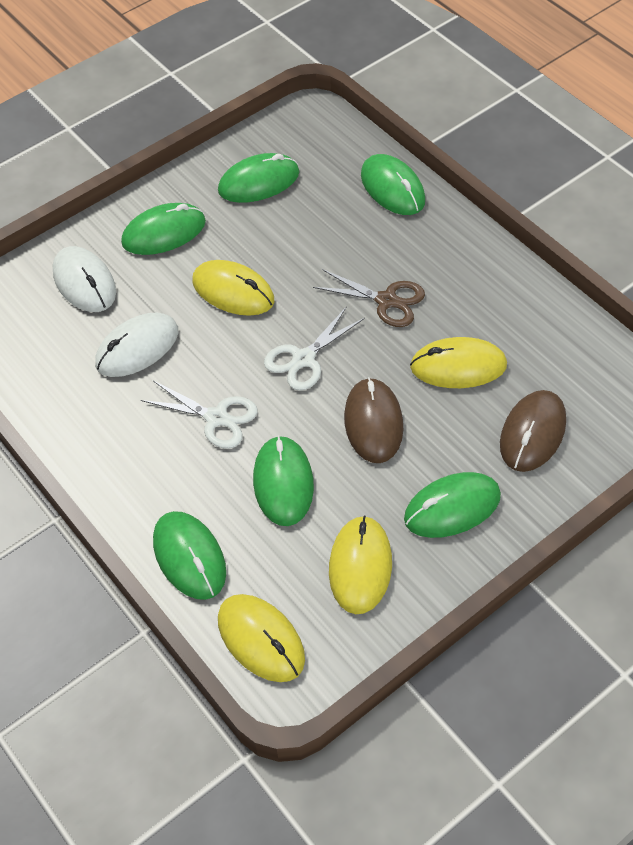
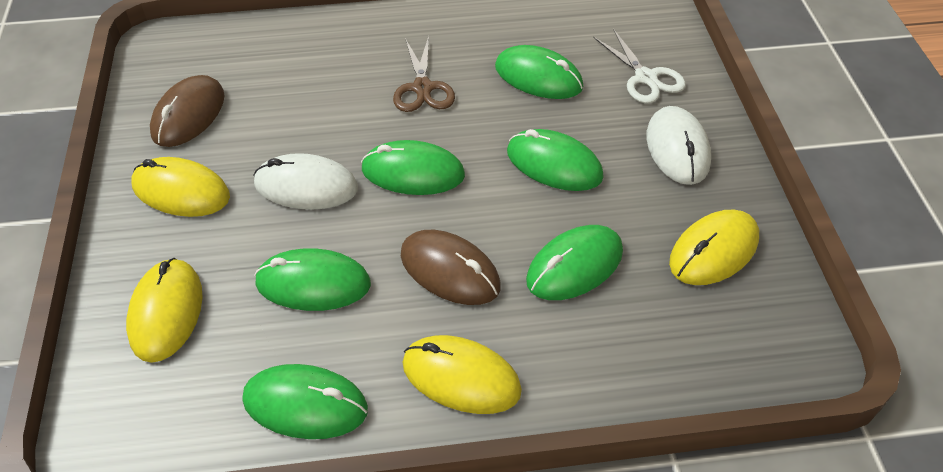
white scissors: [141,381,258,449] [264,306,365,391] = 2 -> [593,29,686,103] = 1

